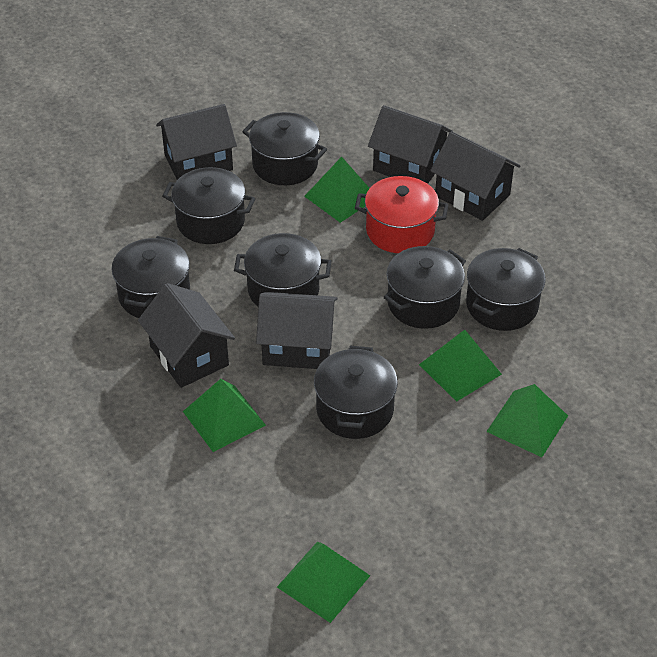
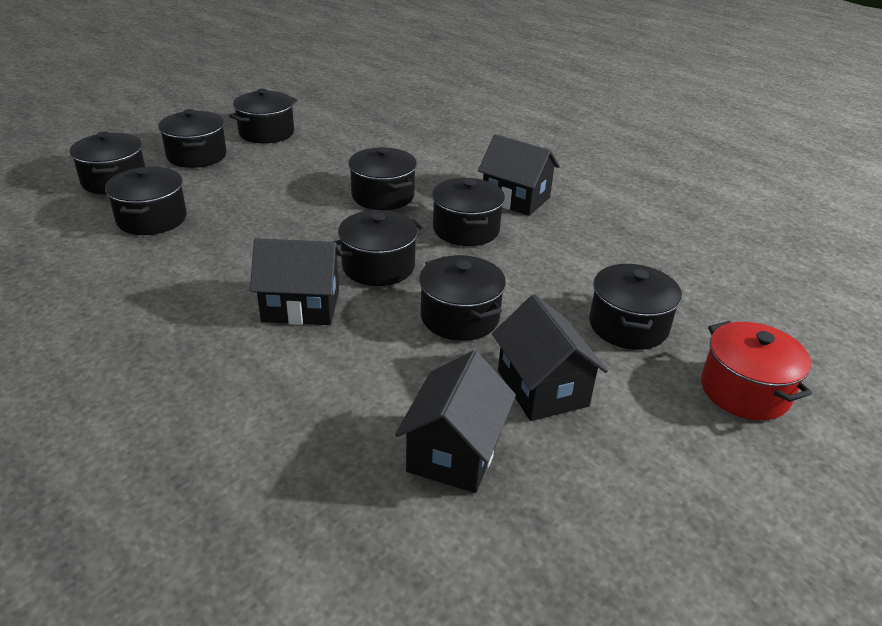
black house: [138,283,235,388] [156,104,237,180] [256,292,338,369] [368,105,453,184] [430,131,520,221] = 5 -> [250,238,342,325] [395,350,516,493] [478,134,560,216] [492,294,608,421] = 4
black pot: [112,236,190,318] [162,167,255,244] [234,233,331,307] [242,112,327,185] [314,345,398,439] [384,246,466,329] [466,248,545,331] = 7 -> [70,132,145,194] [105,167,187,235] [158,109,227,168] [229,89,297,144] [332,210,426,286] [348,147,417,210] [419,255,506,341] [432,178,505,246] [589,264,682,350] = 9
green pyramid: [183,379,266,452] [277,542,370,623] [304,157,370,223] [419,330,502,402] [486,384,568,457] = 5 -> none = 0

